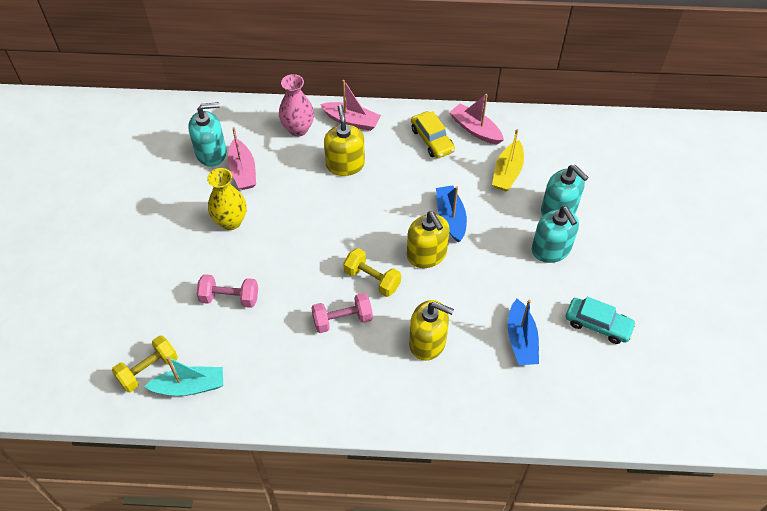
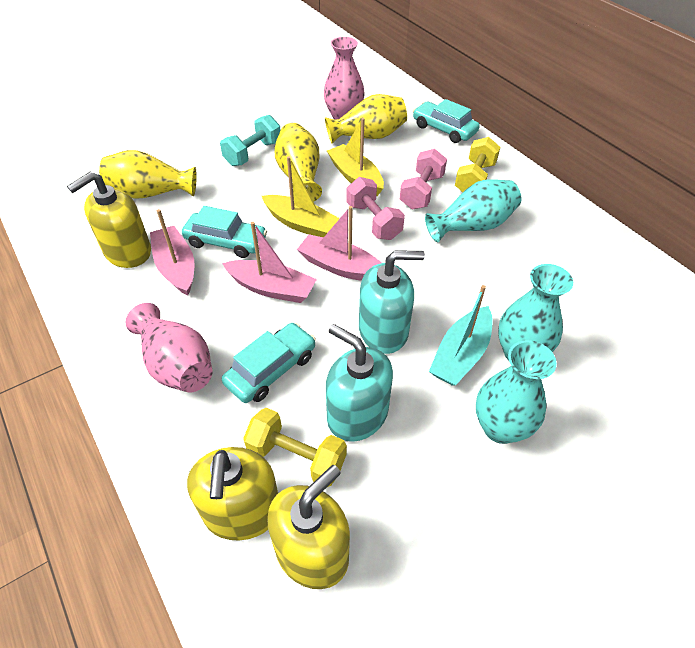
blue boat: [436,185,467,242] [508,299,539,365] = 2 -> none = 0
pink vase: [279,74,314,137] = 1 -> [126,303,213,393] [324,37,365,120] = 2
turquoise car: [566,297,636,344] = 1 -> [182,206,267,258] [222,323,316,403] [413,99,480,143] = 3
turquoise dumbbell: none = 0 -> [220,115,280,166] = 1
turquoise soap dispenser: [188,102,227,167] [532,206,579,263] [541,165,589,215] = 3 -> [326,324,393,442] [359,250,425,354] = 2
turquoise vase: none = 0 -> [425,179,522,242] [476,340,557,444] [498,264,573,361] = 3
yellow boat: [492,129,524,191] = 1 -> [262,156,340,237] [327,118,384,196] = 2
yellow car: [411,111,455,158] = 1 -> none = 0
yellow vase: [207,168,247,230] = 1 -> [99,150,197,199] [274,123,322,202] [325,94,407,144] = 3

